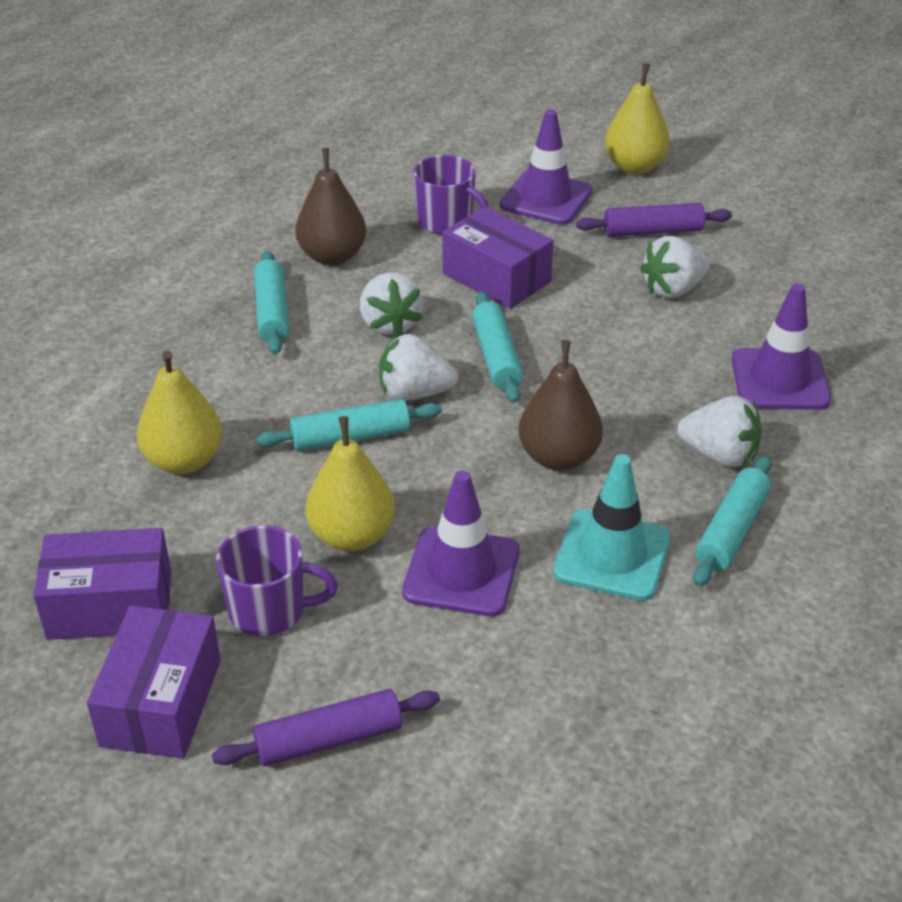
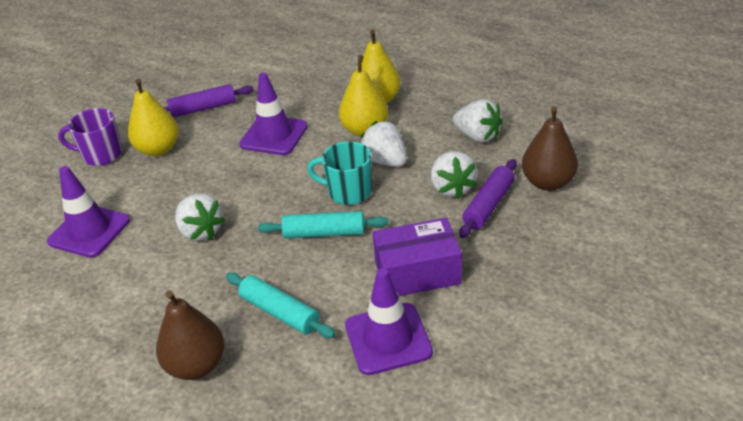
purple box: [33,528,171,640] [87,606,221,759] [443,206,553,309] = 3 -> [372,218,462,296] = 1
purple mug: [216,525,338,636] [413,155,489,235] = 2 -> [58,108,122,166] = 1
turquoise mug: none = 0 -> [307,141,372,205] = 1
turquoise rolling pin: [254,251,289,355] [256,399,442,451] [472,292,523,403] [693,455,772,587] = 4 -> [226,273,335,338] [258,211,389,238] = 2
turquoise traffic cone: [553,454,671,601] = 1 -> none = 0

